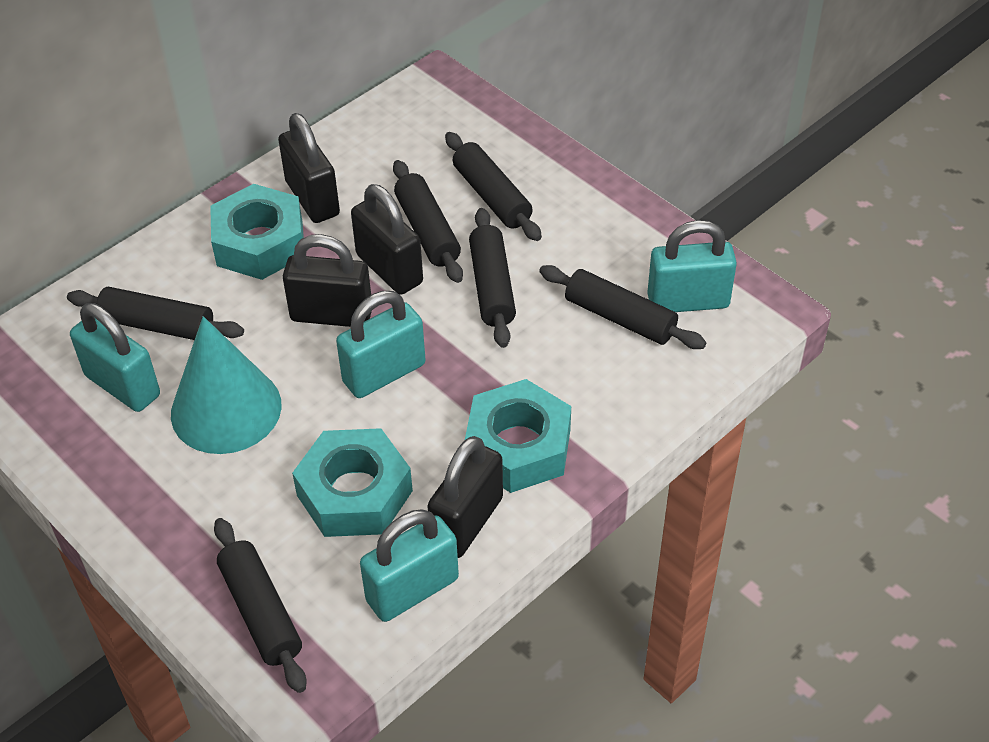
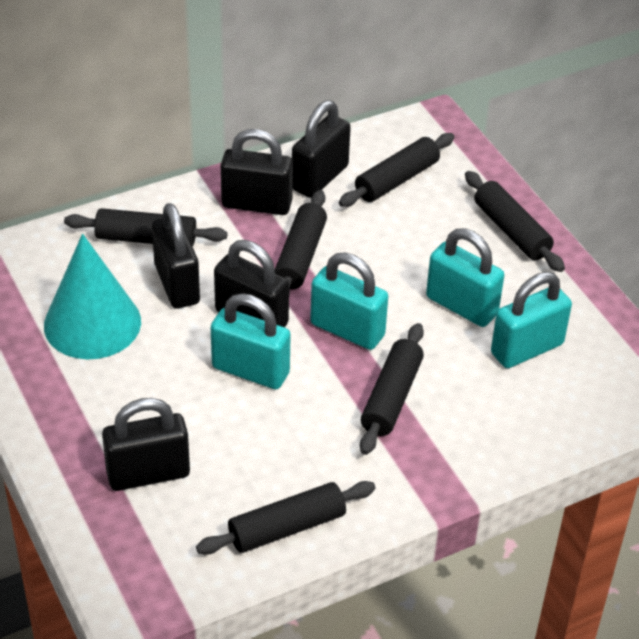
black padlock: [278,113,340,223] [283,234,372,327] [351,184,423,295] [428,436,503,558] = 4 -> [102,398,190,491] [152,203,200,309] [214,240,289,327] [221,129,293,215] [292,100,351,198] = 5
turquoise nut: [210,184,304,280] [292,428,413,537] [465,379,571,493] = 3 -> none = 0

